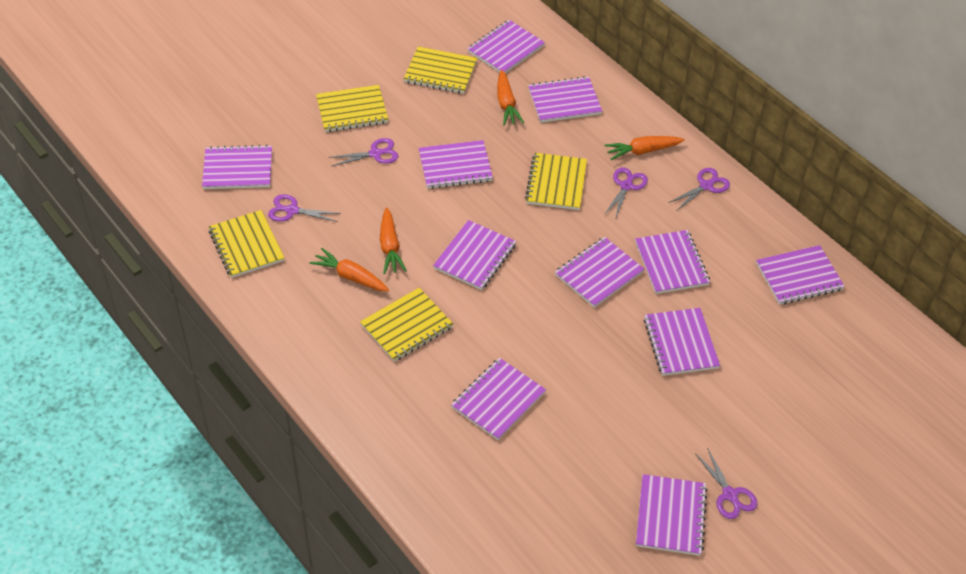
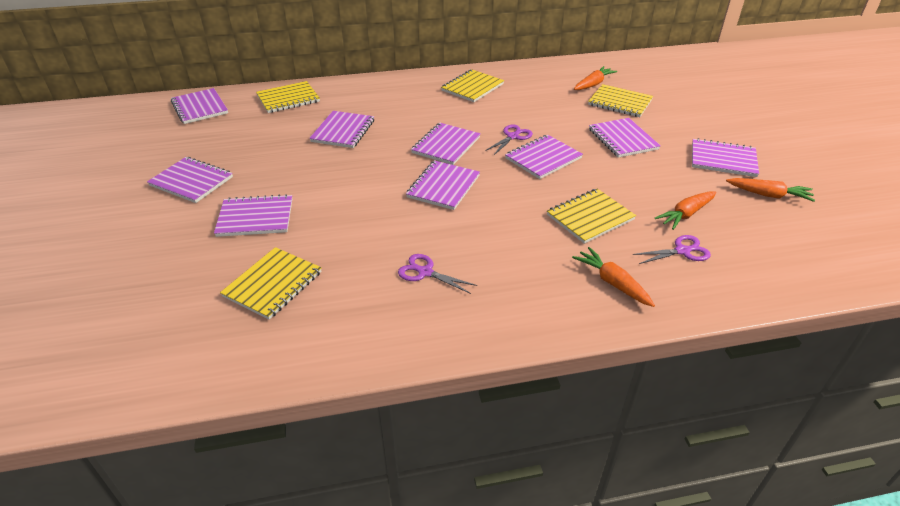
purple notebook: [202,145,272,189] [419,140,493,189] [433,220,516,290] [451,358,546,440] [467,20,545,73] [528,76,602,123] [555,237,644,308] [635,230,710,294] [636,474,708,556] [644,308,720,376] [756,245,845,305] = 11 -> [147,157,233,203] [171,88,228,124] [214,194,292,237] [309,111,374,148] [406,160,480,210] [411,123,481,165] [505,135,583,179] [589,118,661,158] [692,138,759,177] = 9
purple scissors: [268,194,341,222] [328,138,398,167] [604,167,648,220] [668,168,730,210] [695,447,758,519] = 5 -> [398,254,477,294] [485,124,533,155] [633,235,711,264] = 3

